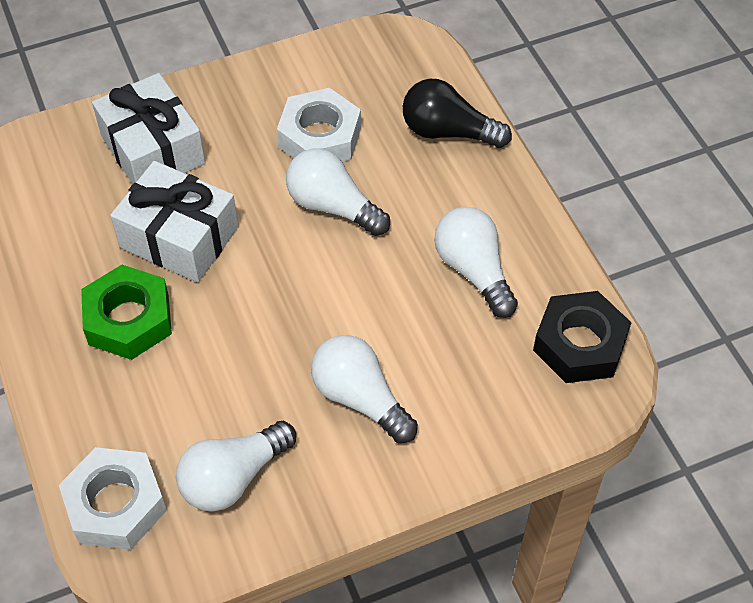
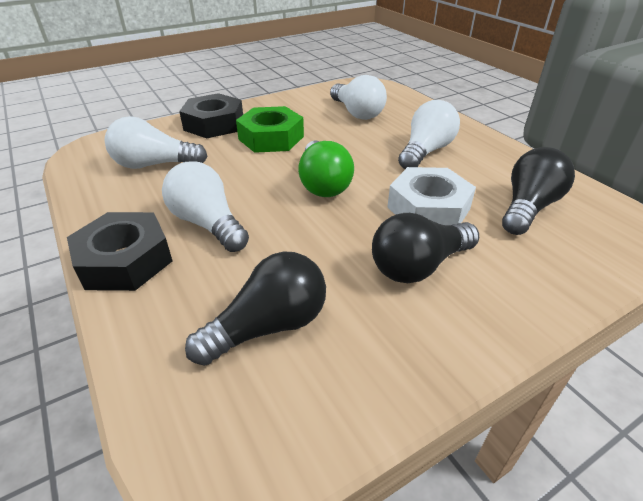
black light bulb: [403,79,512,148] = 1 -> [185,251,326,366] [372,213,479,283] [502,147,575,235] = 3
black nut: [533,291,632,383] = 1 -> [67,212,172,291] [179,93,243,138] = 2
green light bulb: none = 0 -> [298,140,354,197] = 1
white gift: [92,73,205,184] [110,161,239,282] = 2 -> none = 0
white nut: [59,447,167,550] [277,88,361,162] = 2 -> [387,167,476,225] = 1

